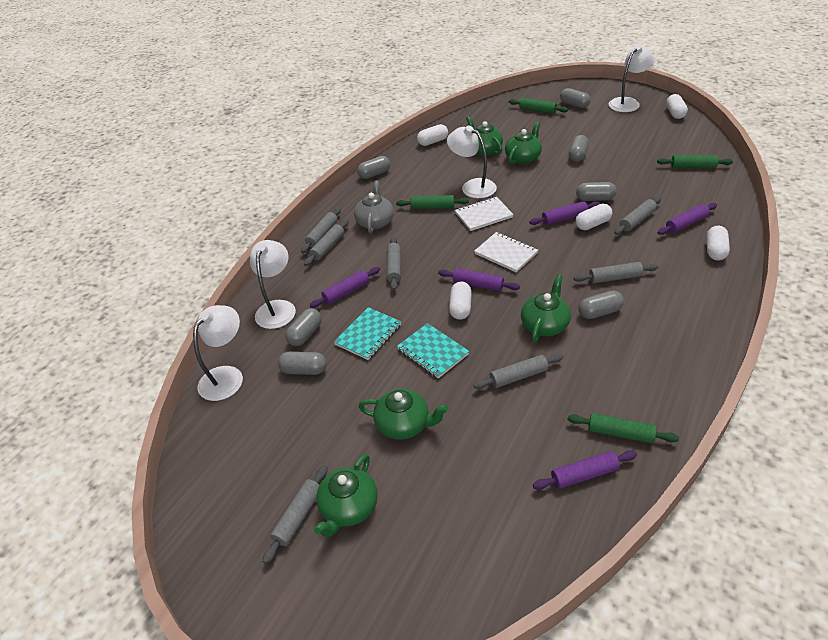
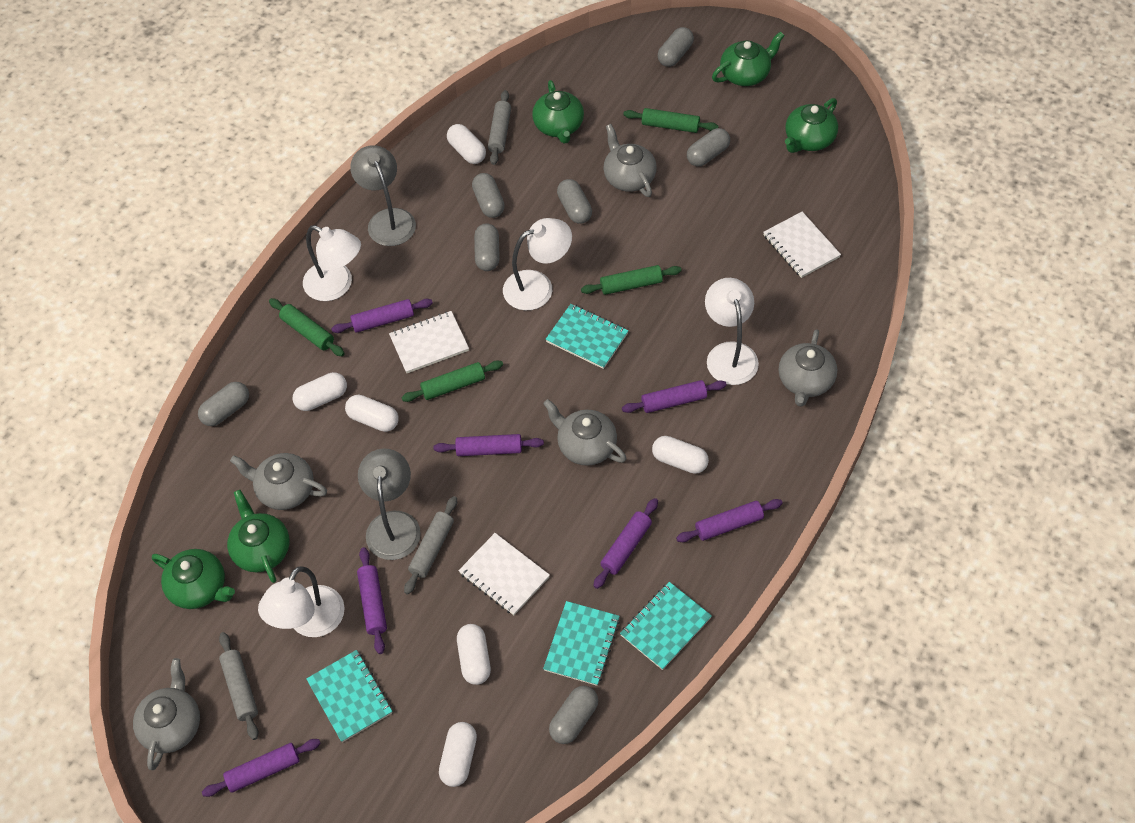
grey lamp: none = 0 -> [350,145,416,246] [358,448,421,560] = 2
grey rolling pin: [263,465,328,564] [301,208,341,253] [304,220,349,266] [387,237,401,291] [474,354,563,389] [574,262,658,283] [614,197,661,235] = 7 -> [219,632,259,740] [404,496,457,595] [488,90,511,165] = 3
grey teapot: [354,180,394,233] = 1 -> [133,658,200,770] [230,453,327,510] [543,399,626,466] [603,124,657,197] [779,329,837,407] = 5
purple rolling pin: [310,267,380,308] [438,268,520,291] [530,201,600,225] [533,450,637,490] [658,203,717,235] = 5 -> [202,739,321,797] [331,299,433,333] [357,547,387,654] [433,434,544,456] [594,498,658,589] [622,380,727,413] [676,499,783,542] = 7
turquoise notebook: [334,307,401,360] [397,323,469,379] = 2 -> [306,650,392,742] [543,601,620,686] [545,304,629,369] [620,582,712,670] = 4
white capsule: [417,124,448,146] [449,282,472,320] [575,204,612,230] [666,94,688,119] [706,226,730,260] = 5 -> [293,372,347,411] [345,395,399,432] [439,722,477,787] [447,124,486,164] [457,624,491,685] [652,436,709,474] = 6
white notebook: [455,197,514,231] [474,232,538,273] = 2 -> [389,311,469,373] [458,533,550,615] [763,212,841,278] = 3

